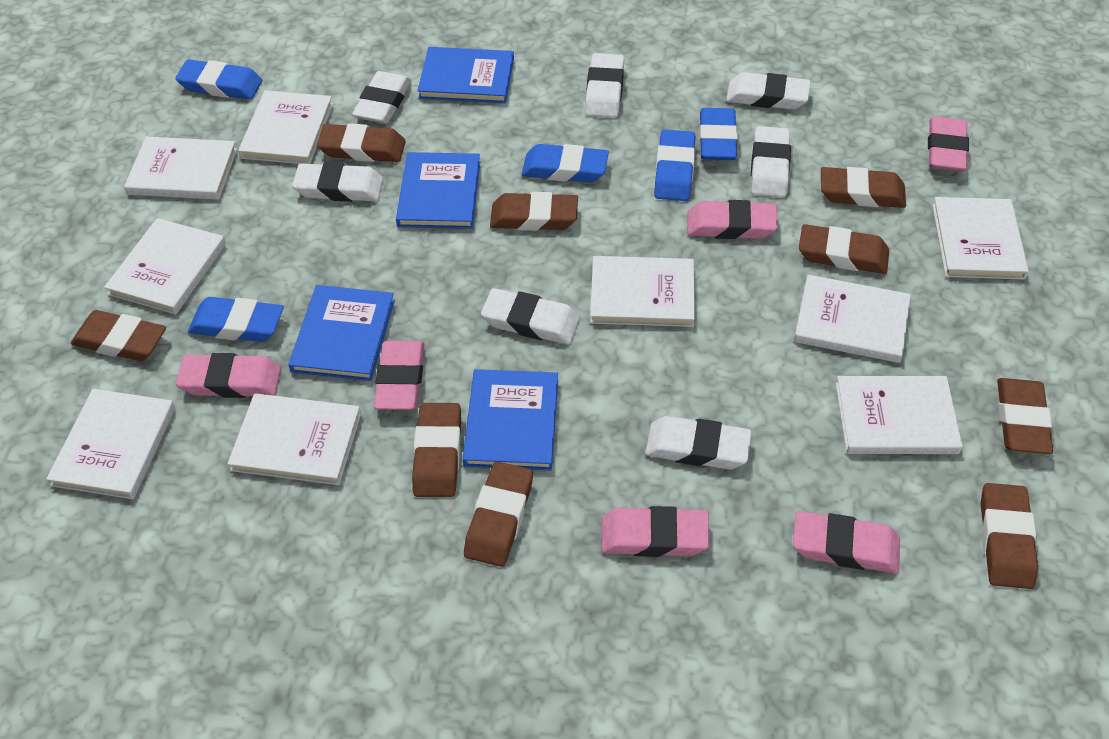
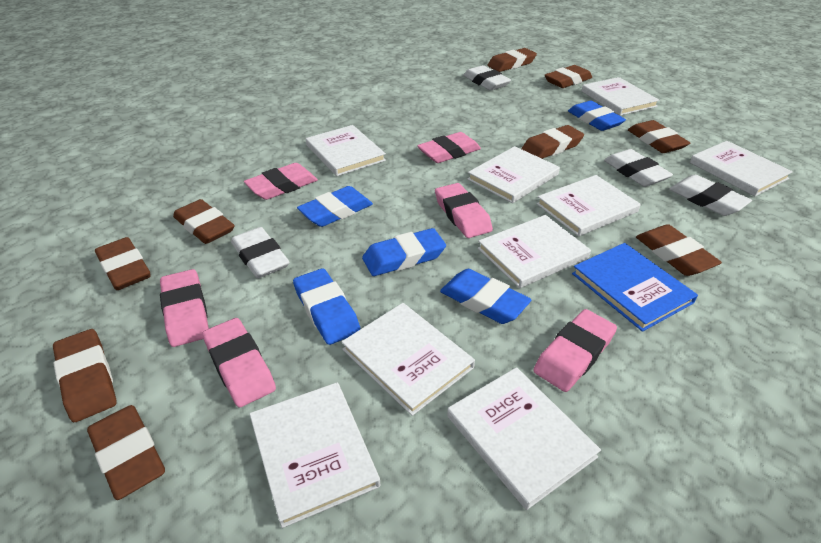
blue book: [288,285,395,381] [396,152,480,229] [417,47,514,103] [463,369,558,470] = 4 -> [572,243,698,332] = 1
white eraser: [292,162,384,202] [352,71,411,124] [481,288,580,345] [585,53,624,118] [645,416,752,469] [726,72,811,110] [751,126,791,198] = 7 -> [231,227,290,278] [463,65,511,91] [604,149,673,187] [669,175,752,216] = 4

